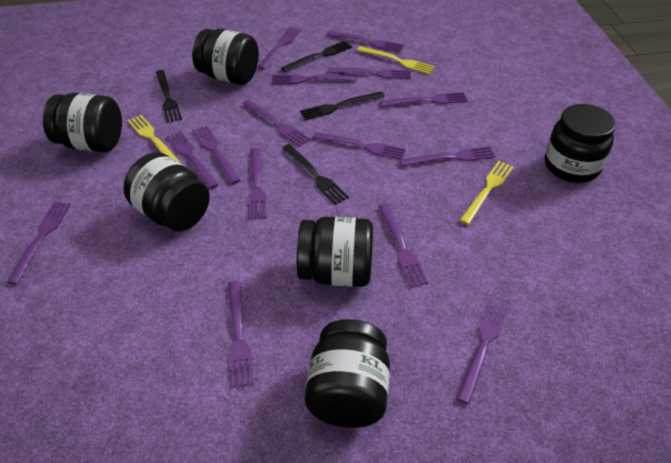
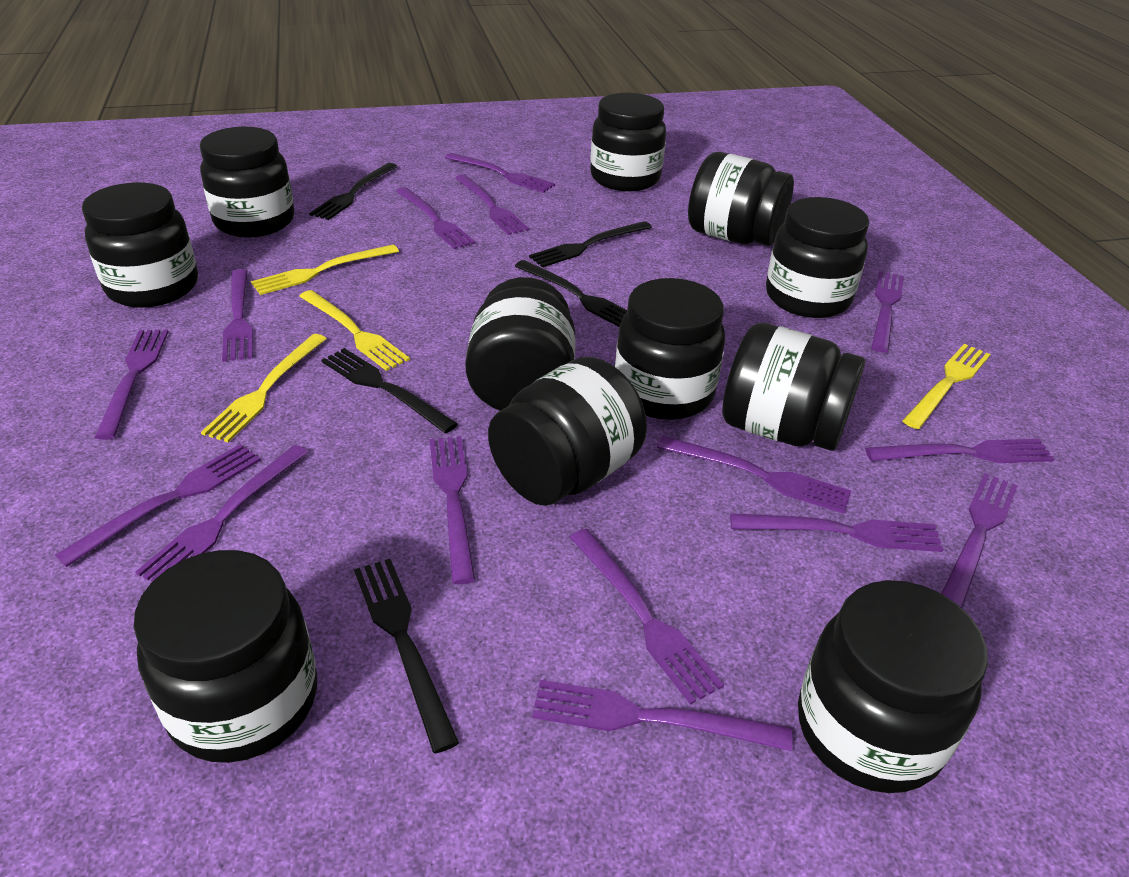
black fork: [156,70,182,122] [281,41,352,72] [282,144,349,205] [300,91,385,120] = 4 -> [309,163,398,220] [322,348,458,433] [354,559,459,753] [515,260,627,327] [529,221,652,267] = 5
black jar: [43,93,122,152] [123,153,210,232] [192,29,259,85] [297,217,373,287] [305,319,390,428] [545,104,616,183] = 6 -> [82,182,198,308] [133,550,317,763] [200,127,294,238] [465,277,576,411] [488,357,647,506] [590,93,666,191] [615,278,725,420] [688,152,794,246] [722,323,865,451] [766,197,869,318] [798,580,988,793] = 11
yellow fork: [127,115,181,163] [357,46,435,74] [460,161,514,225] = 3 -> [201,334,327,442] [251,244,399,295] [299,290,410,371] [902,344,991,429] = 4

